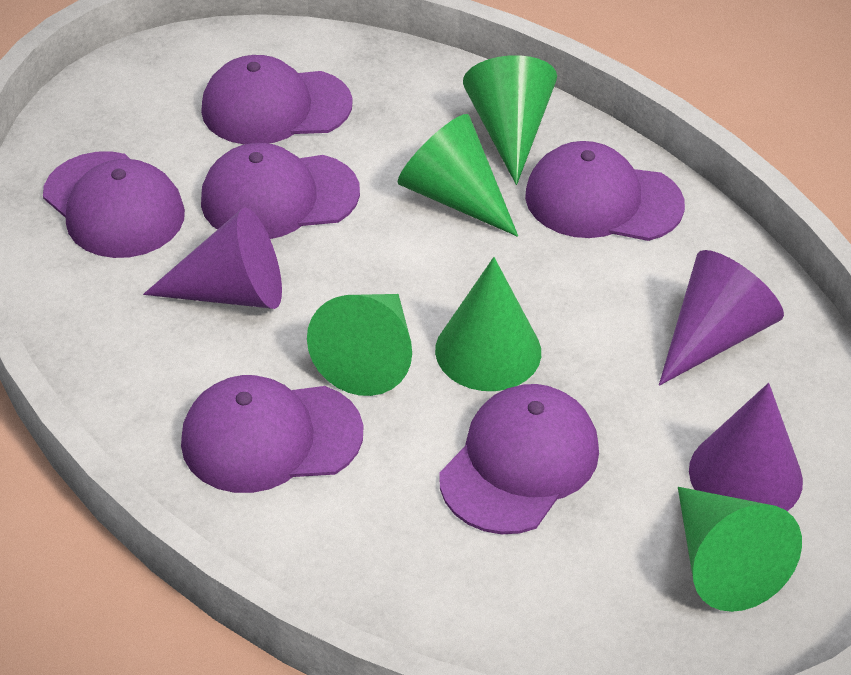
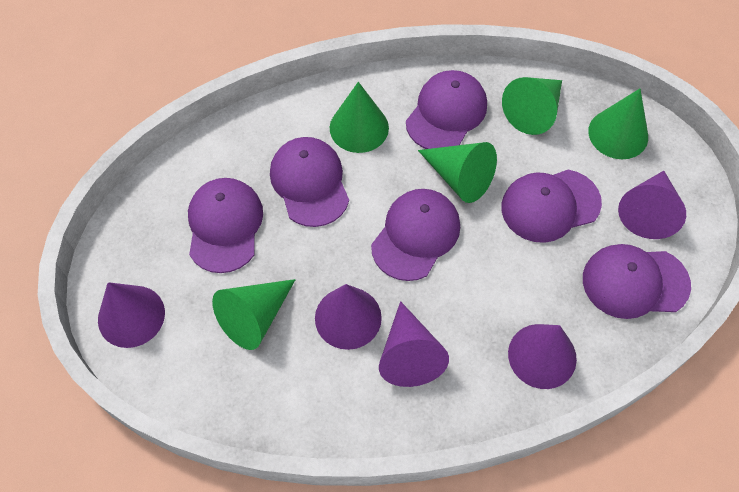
purple cone: [143,208,282,309] [659,250,784,386] [689,383,803,511] = 3 -> [98,282,165,348] [315,284,382,350] [379,301,449,387] [508,324,577,389] [618,171,686,239] = 5

